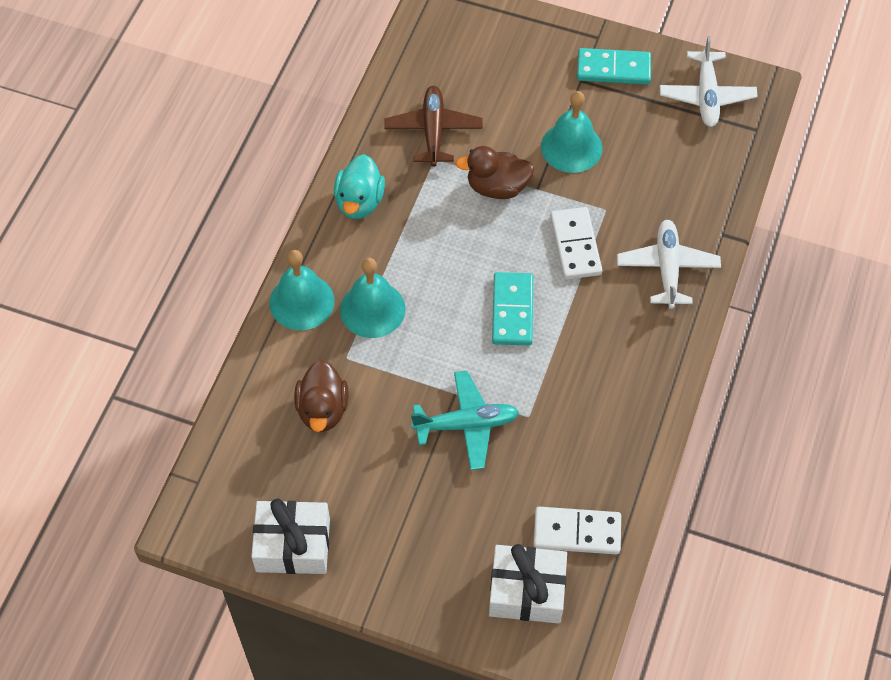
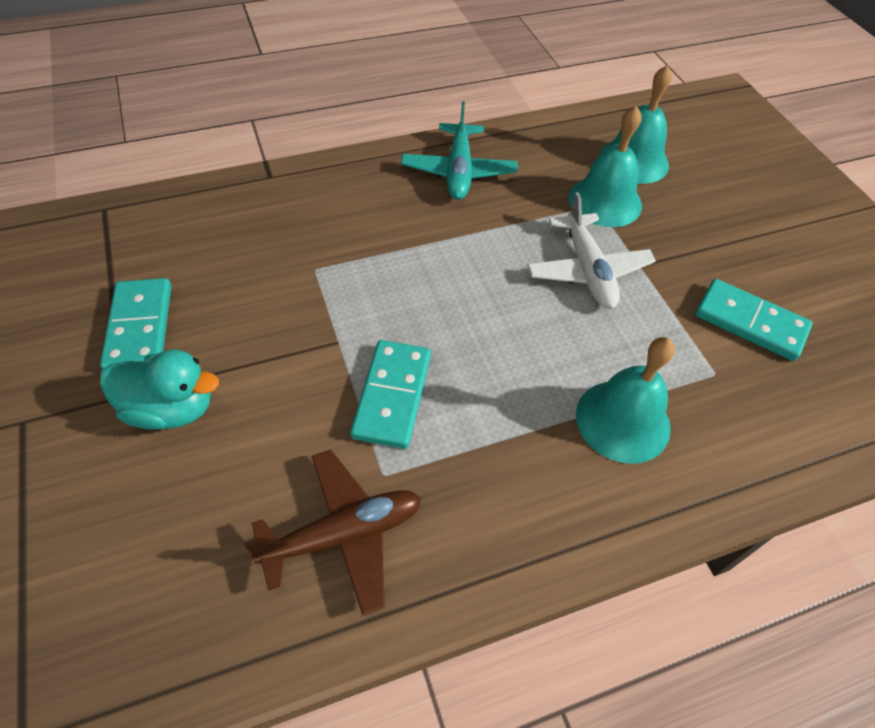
brown duck: [294,360,349,432] [455,146,534,199] = 2 -> none = 0
turquoise domino: [492,272,533,345] [577,48,651,85] = 2 -> [100,278,171,370] [350,340,431,449] [695,279,813,361] = 3
white domino: [534,507,621,555] [550,207,602,280] = 2 -> none = 0
white gift: [251,499,330,574] [489,544,567,623] = 2 -> none = 0
white plane: [617,220,721,309] [660,36,758,127] = 2 -> [527,192,656,309] = 1

